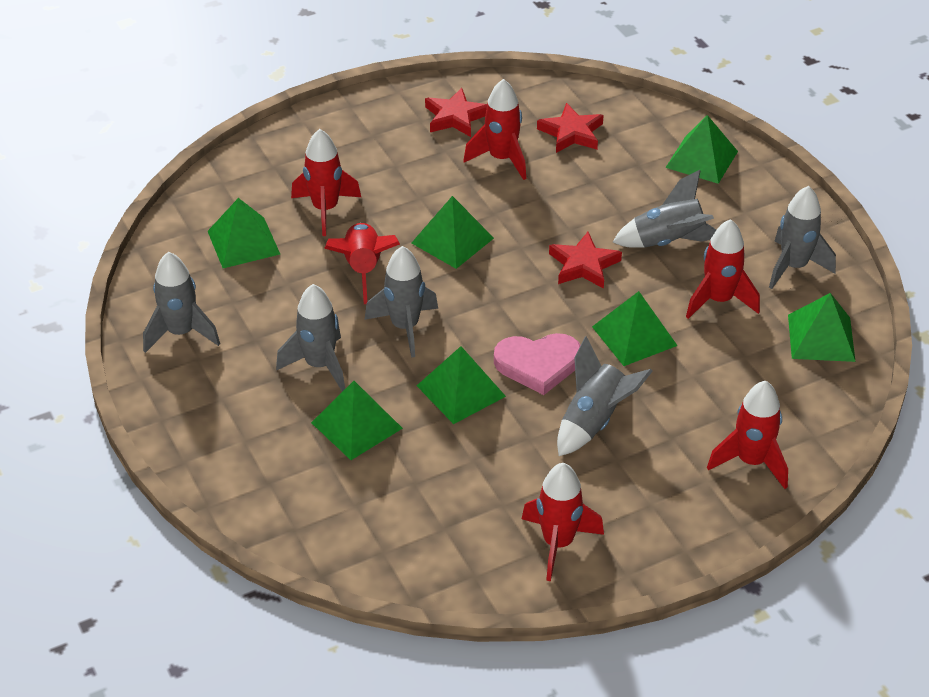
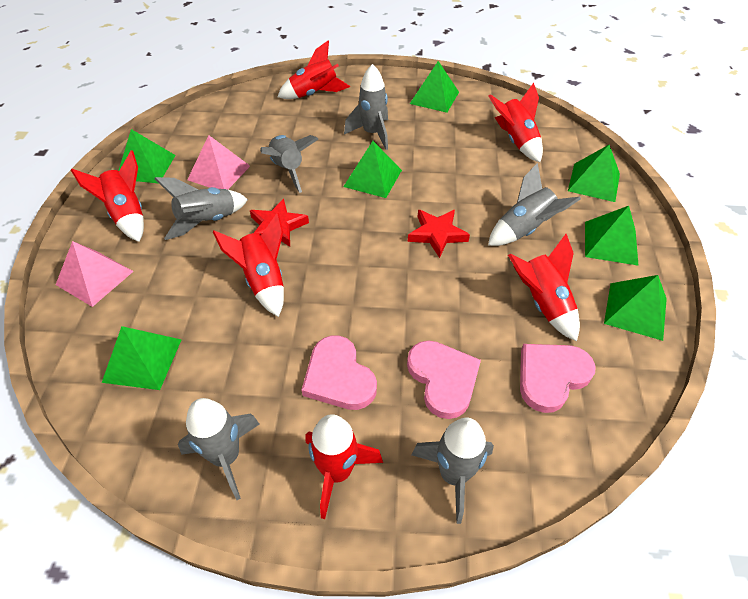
pink heart: [494,333,581,395] = 1 -> [302,335,377,410] [407,341,481,419] [520,344,596,413] = 3
pink pyramid: none = 0 -> [56,241,134,307] [187,135,250,189] = 2
red star: [425,88,487,137] [537,103,604,153] [549,232,622,289] = 3 -> [250,199,309,247] [408,210,470,258] = 2

